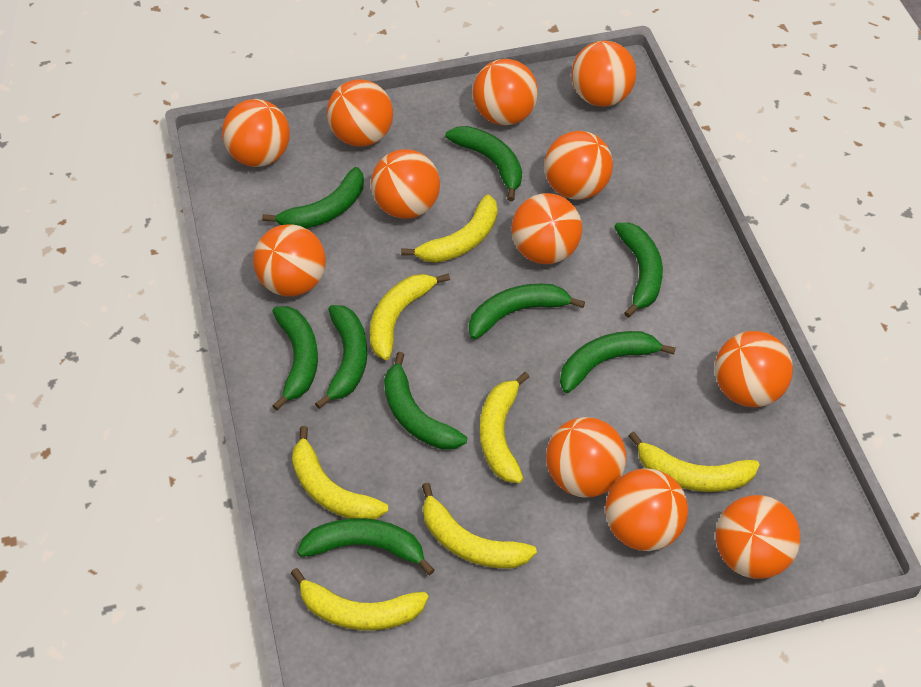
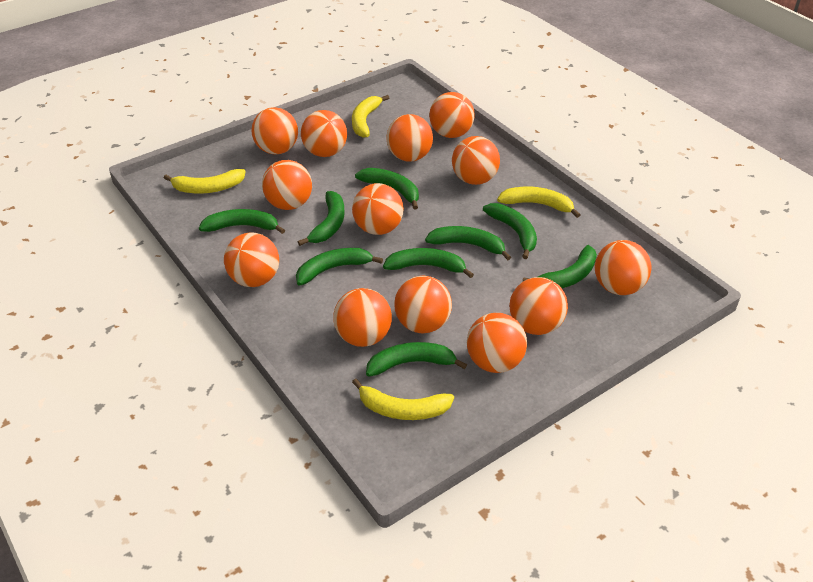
orange ball: [222,99,290,167] [253,224,326,297] [327,79,393,147] [371,149,440,219] [473,59,538,125] [511,193,582,264] [544,131,613,200] [546,417,626,498] [571,41,636,107] [605,468,688,551] [715,331,793,407] [716,495,800,579] = 12 -> [224,232,279,287] [251,107,298,154] [262,160,312,210] [301,110,347,157] [333,288,392,347] [352,183,404,235] [386,114,433,162] [394,276,452,333] [429,92,475,138] [452,136,500,185] [467,313,527,373] [510,277,568,335] [595,240,652,295] = 13
yellow banana: [291,568,428,631] [292,426,388,519] [370,273,450,360] [401,195,497,263] [422,483,537,568] [480,372,529,483] [629,431,760,492] = 7 -> [164,169,246,193] [352,95,389,138] [352,378,454,420] [497,187,580,218] = 4

